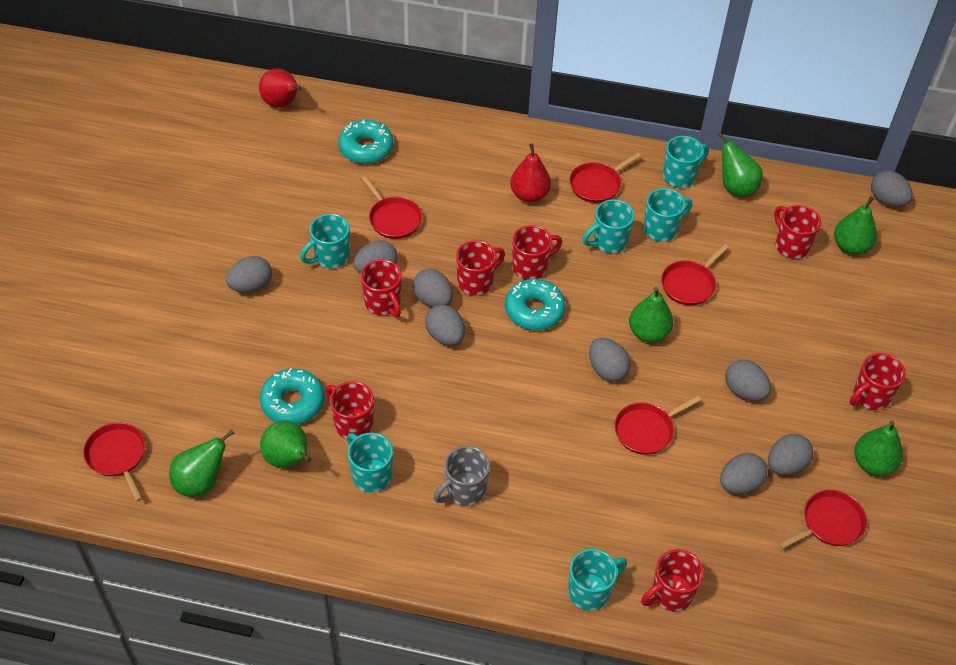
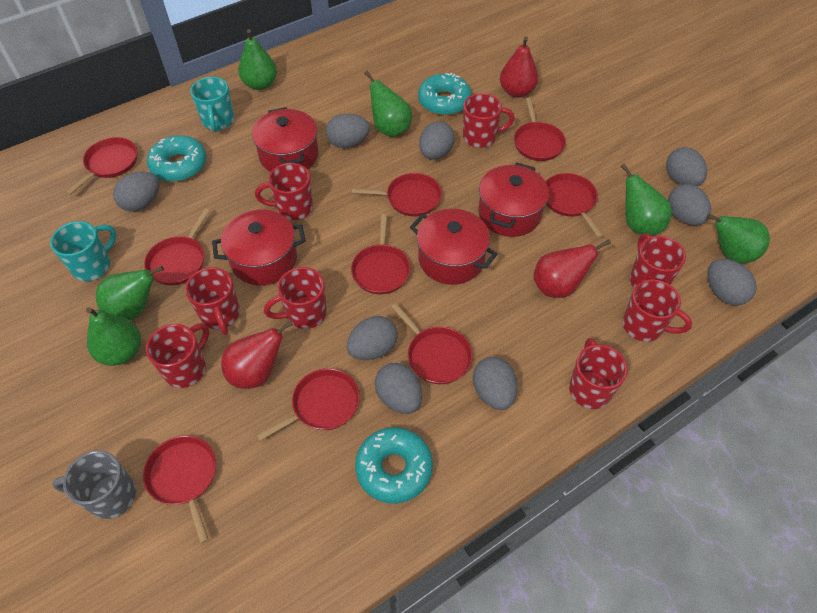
red mug: [326,381,374,439] [361,259,402,317] [456,240,505,296] [512,225,562,280] [641,549,704,611] [774,205,821,259] [850,353,906,410] = 7 -> [146,323,209,388] [185,267,240,335] [255,163,313,220] [264,267,327,329] [463,93,515,148] [569,338,628,409] [623,279,692,342] [630,234,686,288] = 8
red pan: [83,422,146,502] [362,176,422,239] [569,152,641,203] [614,395,701,455] [661,244,729,305] [778,490,867,549] = 6 -> [66,137,137,195] [143,436,216,544] [144,209,210,285] [256,368,360,441] [351,214,411,294] [352,173,442,216] [391,303,473,384] [514,97,566,161] [546,173,604,238] = 9
red pear: [259,69,302,108] [510,143,551,203] = 2 -> [221,321,293,389] [500,37,538,98] [534,239,611,298] = 3
red pot: none = 0 -> [212,209,306,286] [252,107,319,172] [410,209,497,285] [478,163,549,237] = 4
turquoise mug: [300,214,350,268] [347,433,393,493] [568,549,627,611] [583,199,635,253] [644,188,693,242] [663,136,709,188] = 6 -> [50,221,117,281] [190,77,234,132] = 2

